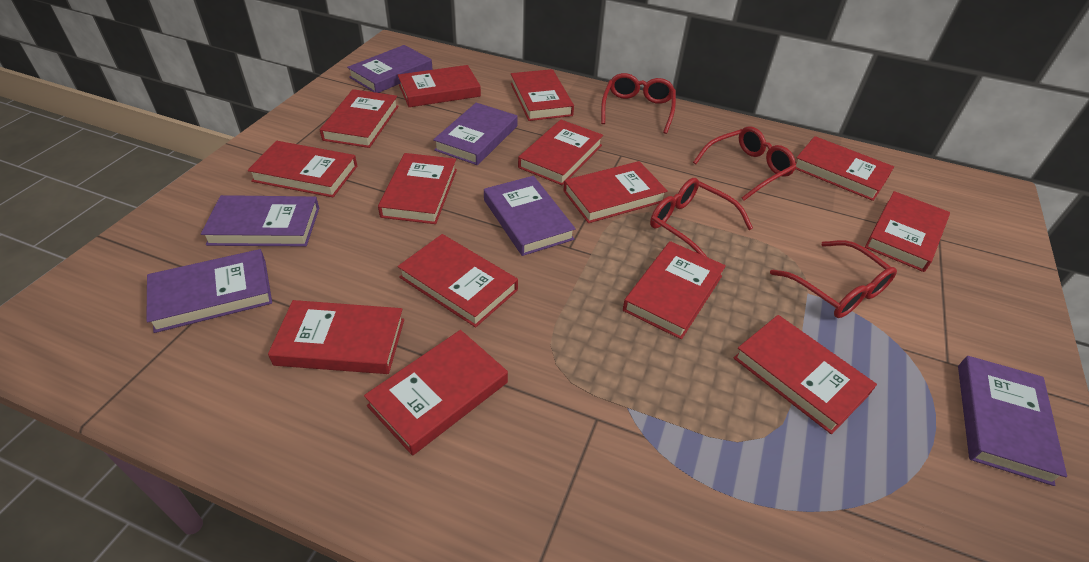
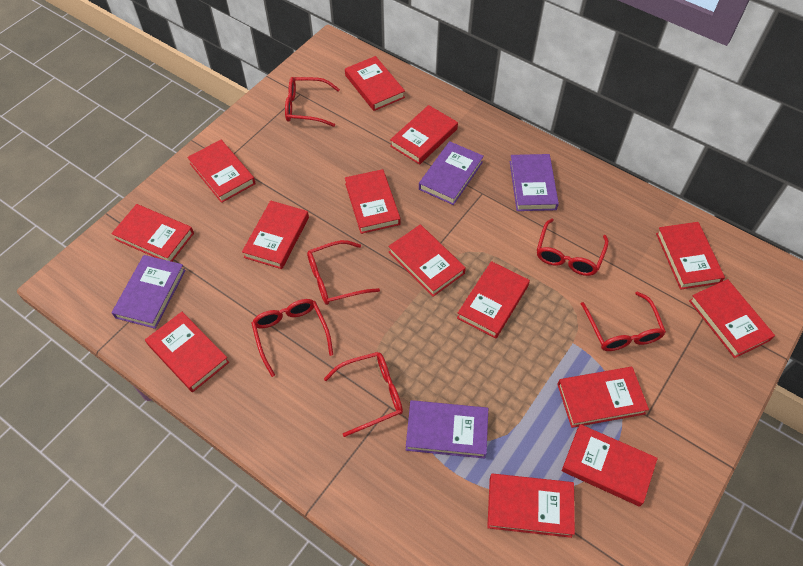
purple book: [146,249,272,333] [201,195,319,246] [347,45,433,93] [433,103,518,165] [484,176,576,256] [958,356,1067,486] = 6 -> [112,255,186,329] [406,400,488,459] [419,141,484,205] [510,154,559,211] = 4
red glasses: [601,73,676,134] [650,178,753,257] [693,126,796,201] [770,240,897,318] = 4 -> [251,299,333,377] [285,77,340,127] [307,240,380,305] [324,352,403,437] [537,218,609,276] [581,291,666,351] = 6

